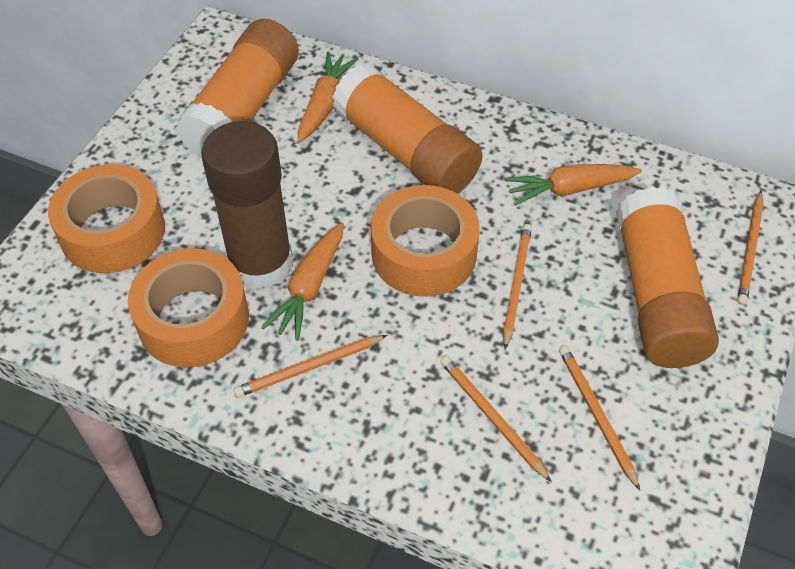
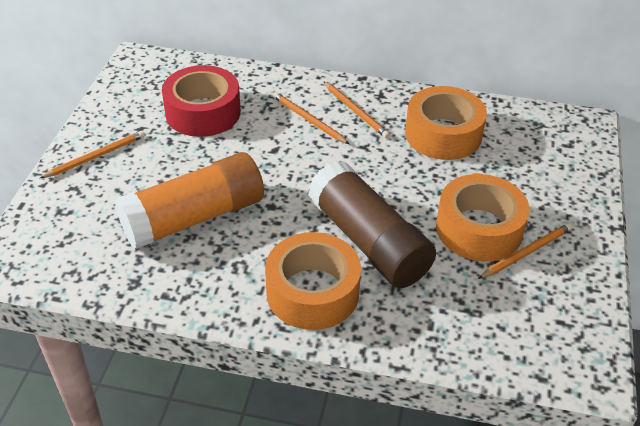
orange carrot: [261,223,344,341] [298,52,358,143] [505,164,642,206] = 3 -> none = 0
orange glue stick: [175,19,299,157] [332,63,483,194] [616,187,719,368] = 3 -> [115,152,264,249] = 1
orange pencil: [234,335,387,397] [440,356,552,482] [503,224,532,349] [559,346,640,490] [737,191,764,305] = 5 -> [40,131,145,178] [273,92,349,144] [323,81,390,138] [478,223,572,279] = 4
red tape: none = 0 -> [162,65,241,137] = 1

